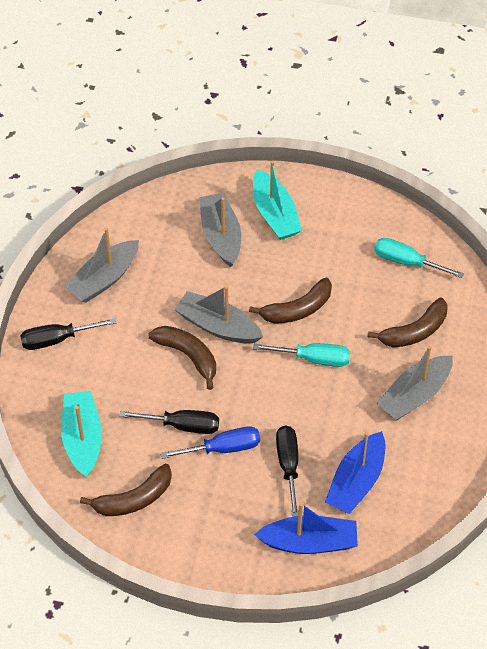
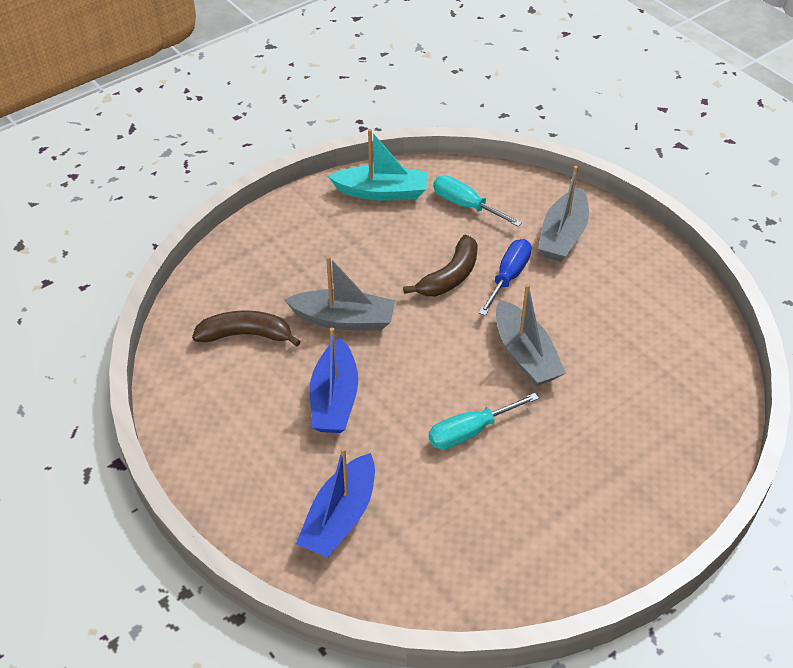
black screwdriver: [20,318,116,350] [119,410,219,434] [276,426,298,517] = 3 -> none = 0
brown banana: [80,464,172,516] [149,326,216,390] [249,278,332,324] [368,298,447,347] = 4 -> [192,310,301,347] [403,235,478,296] = 2
grey boat: [64,228,139,303] [175,286,263,344] [199,193,241,267] [377,346,453,420] = 4 -> [284,256,395,331] [496,284,566,386] [538,166,589,262] = 3
turquoise boat: [61,391,102,477] [253,161,302,240] = 2 -> [328,129,427,201] = 1

